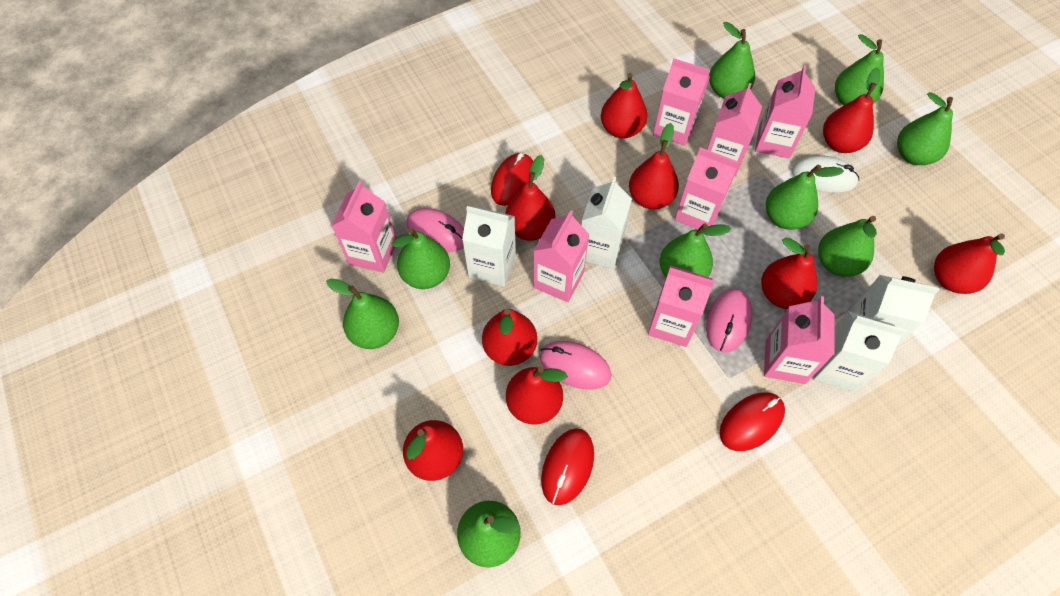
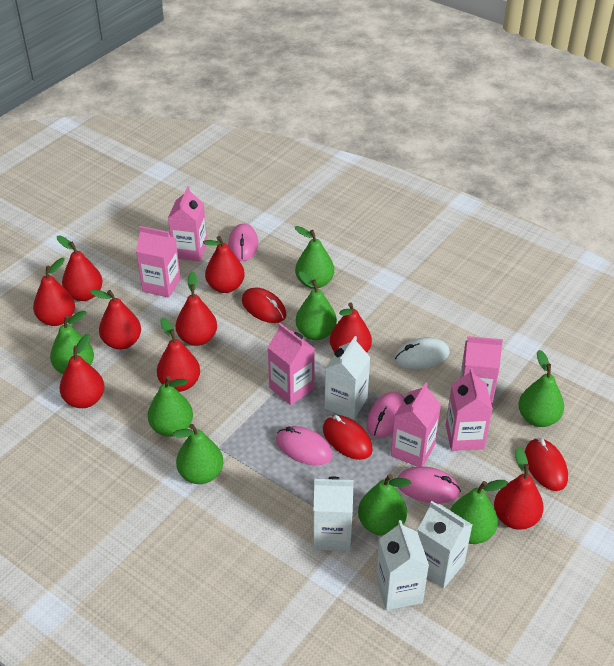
green pear: [326,278,399,349] [391,228,450,289] [457,501,521,567] [660,223,731,277] [709,22,755,98] [766,164,844,230] [818,216,877,277] [835,34,884,106] [897,92,953,165] = 9 -> [50,311,94,374] [148,376,193,437] [173,424,223,484] [295,226,334,289] [296,271,337,340] [358,474,411,536] [450,480,508,544] [519,350,564,427] = 8
pink carton: [331,181,396,273] [533,210,589,302] [648,266,714,347] [653,58,710,146] [674,147,739,230] [707,83,762,177] [755,65,815,158] [764,296,835,384] = 8 -> [136,226,181,298] [168,186,207,262] [267,323,315,405] [391,382,441,467] [446,368,493,451] [460,336,503,404] = 6
pink mouse: [407,208,464,252] [540,341,612,390] [706,288,752,353] = 3 -> [228,224,258,261] [276,426,333,465] [367,391,405,438] [398,467,461,503] = 4

